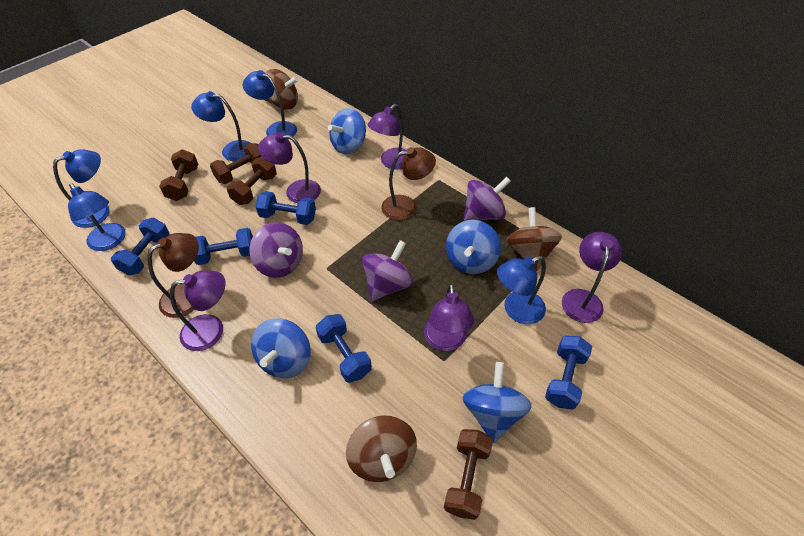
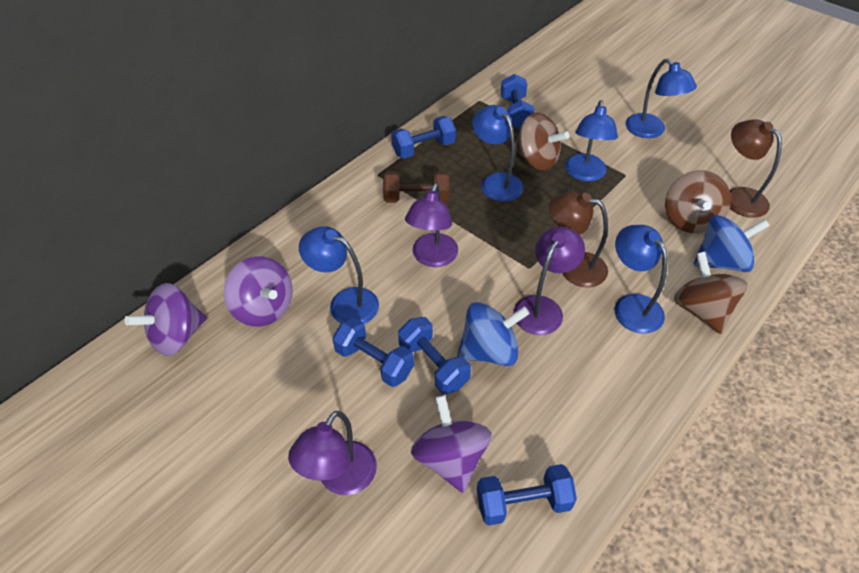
blue spinning top: [251,318,311,378] [328,108,366,154] [446,220,501,274] [462,362,532,443] = 4 -> [457,302,530,366] [694,215,770,272] = 2
brown dumbbell: [159,149,198,201] [210,143,262,184] [227,157,277,205] [444,429,493,520] = 4 -> [383,171,449,203] = 1
purple lamp: [170,270,226,351] [258,132,321,203] [368,104,406,170] [424,283,474,351] [562,232,622,323] = 5 -> [288,411,377,495] [405,183,458,267] [513,227,585,335] = 3

